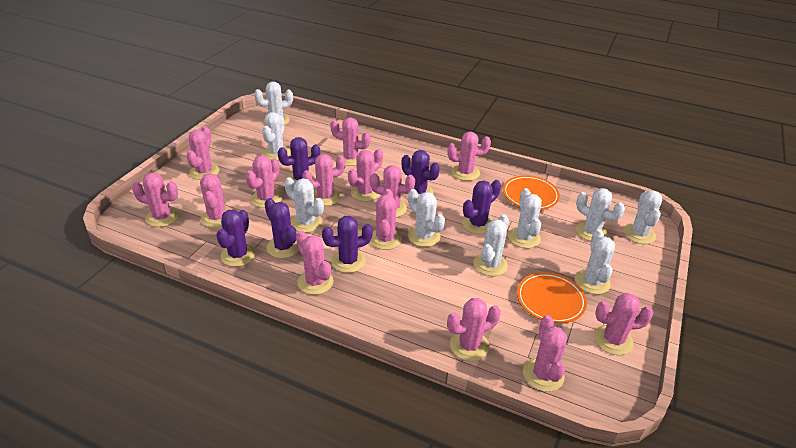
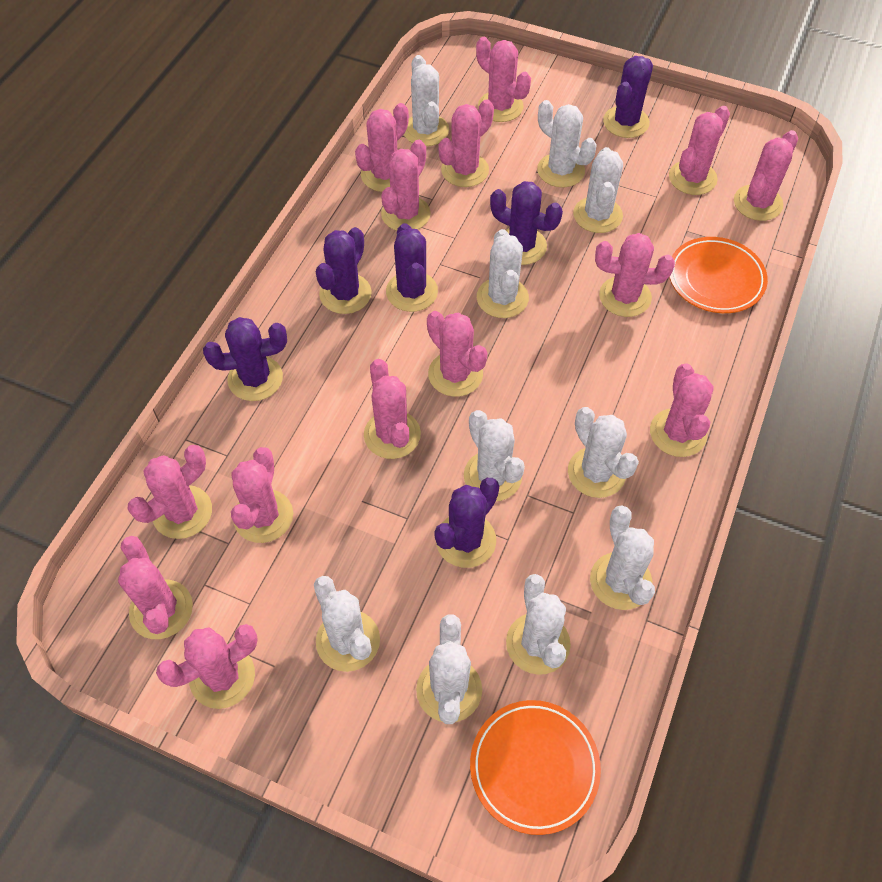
white cactus: [254,82,293,125] [262,112,291,160] [284,177,324,233] [408,189,445,247] [473,214,509,276] [508,188,542,248] [575,229,615,294] [576,188,625,241] [623,190,663,244] = 9 -> [314,576,380,672] [404,55,449,146] [416,615,482,724] [464,410,525,501] [477,229,529,318] [506,574,571,675] [537,100,597,188] [568,407,639,498] [573,147,623,233] [590,505,655,610] = 10

